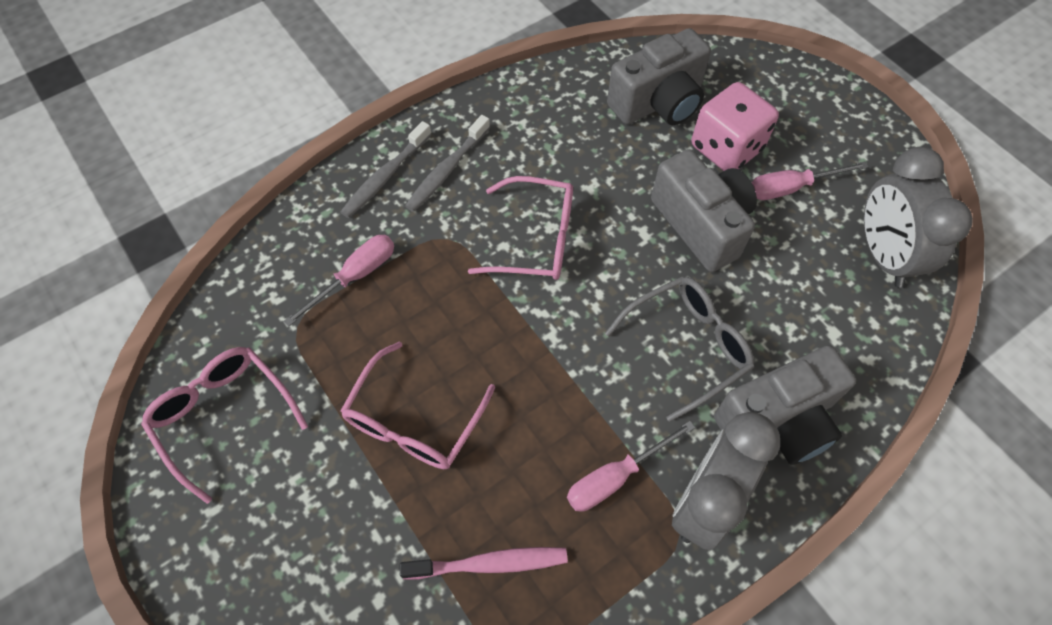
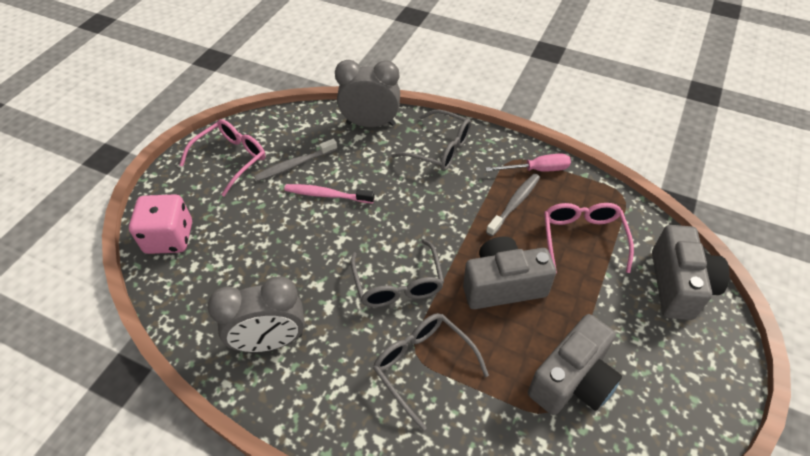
grey glasses: [605,277,754,422] = 1 -> [350,239,444,307] [373,313,489,431] [391,110,471,171] = 3
pink glasses: [141,347,308,504] [341,342,495,469] [468,176,573,280] = 3 -> [180,119,266,196] [544,203,634,273] = 2
pink screwdriver: [283,235,394,327] [567,421,695,512] [751,162,868,200] = 3 -> [485,153,571,172] = 1

